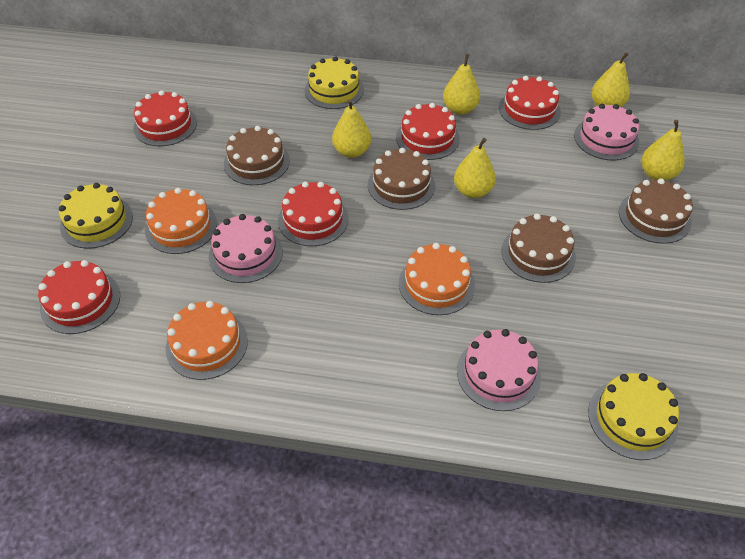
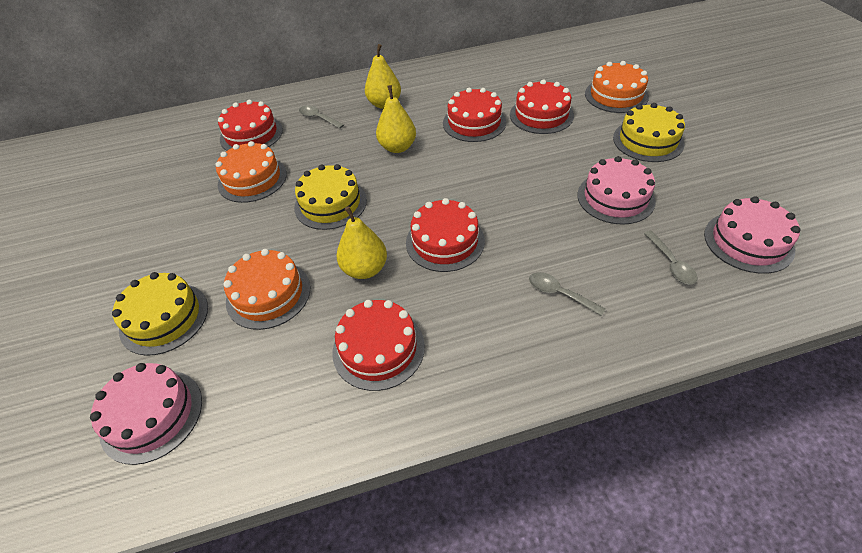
brown cake: [224,126,290,185] [368,148,435,210] [502,214,576,283] [619,178,693,244] = 4 -> none = 0
grey spoon: none = 0 -> [299,105,344,129] [529,272,606,316] [644,231,697,285] = 3
yellow pear: [332,99,371,158] [443,54,480,115] [454,138,496,198] [592,52,630,107] [642,120,685,181] = 5 -> [337,206,387,279] [365,44,401,109] [376,85,416,153] = 3

